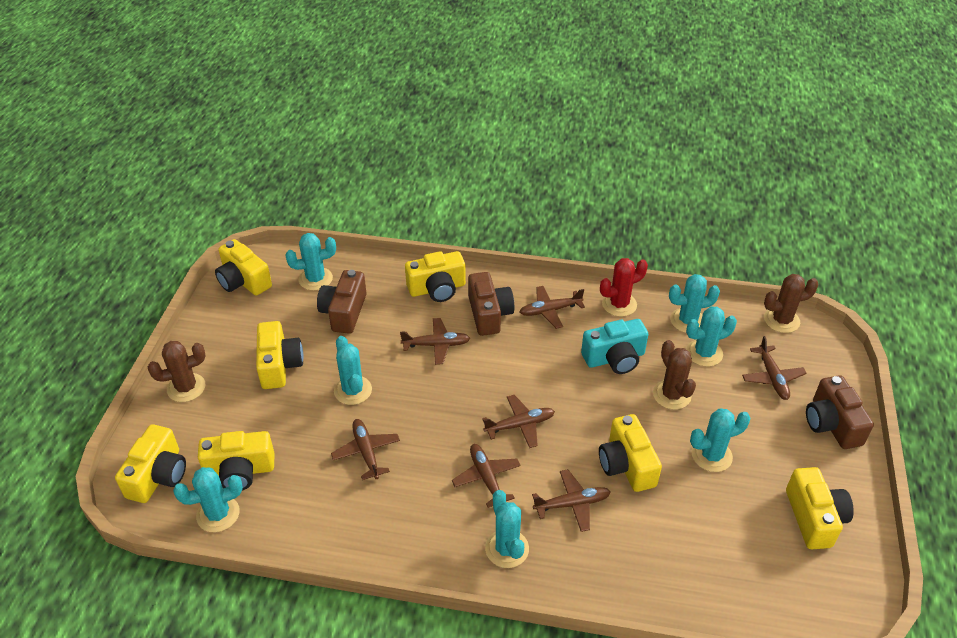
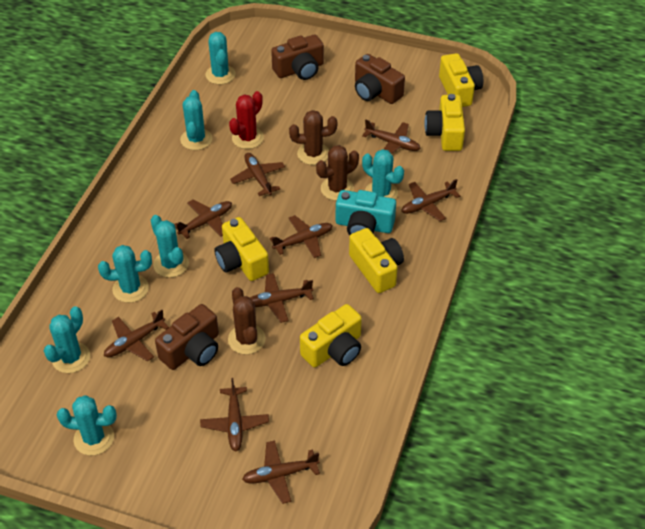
brown plane: [331,419,400,480] [400,318,470,365] [452,444,521,508] [482,395,555,448] [520,286,585,329] [532,469,611,532] [742,336,807,400] = 7 -> [104,310,169,361] [174,199,232,239] [200,378,269,451] [230,153,285,196] [242,440,320,504] [250,273,314,323] [270,215,333,258] [362,120,421,154] [401,179,460,221] = 9
yellow camera: [115,424,186,503] [198,431,274,491] [215,239,272,296] [256,321,304,389] [405,251,466,302] [599,414,662,492] [786,467,854,549] = 7 -> [214,217,269,281] [300,304,362,368] [349,228,404,293] [424,94,465,151] [439,53,484,107] = 5

